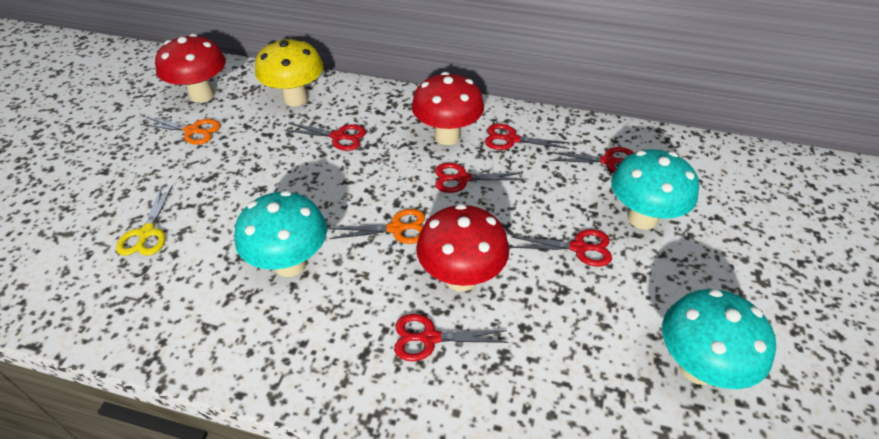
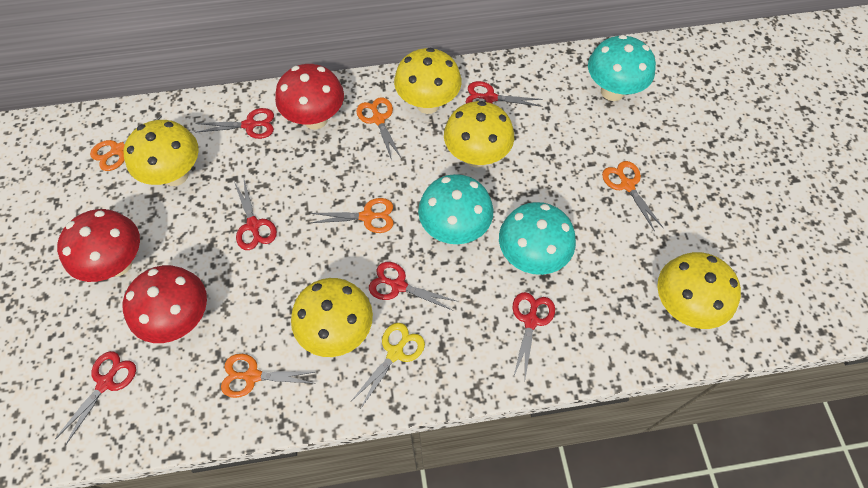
orange scissors: [140,117,221,145] [329,209,425,244] = 2 -> [90,116,162,171] [221,354,315,398] [310,198,394,233] [356,97,402,160] [602,161,663,232] = 5
yellow mushroom: [255,38,323,107] = 1 -> [123,120,199,186] [291,278,373,357] [394,48,462,114] [444,101,514,168] [657,252,741,329] = 5

